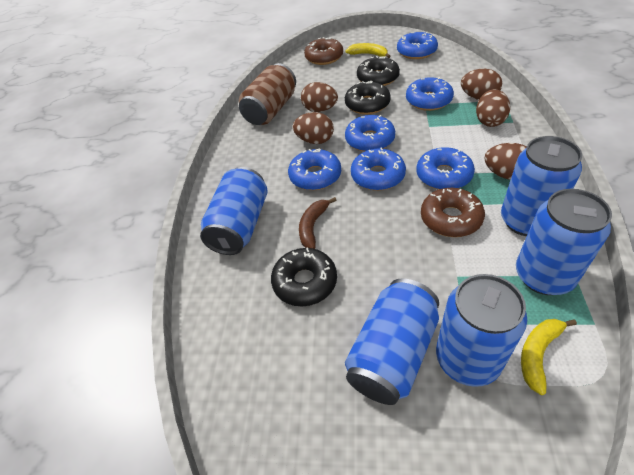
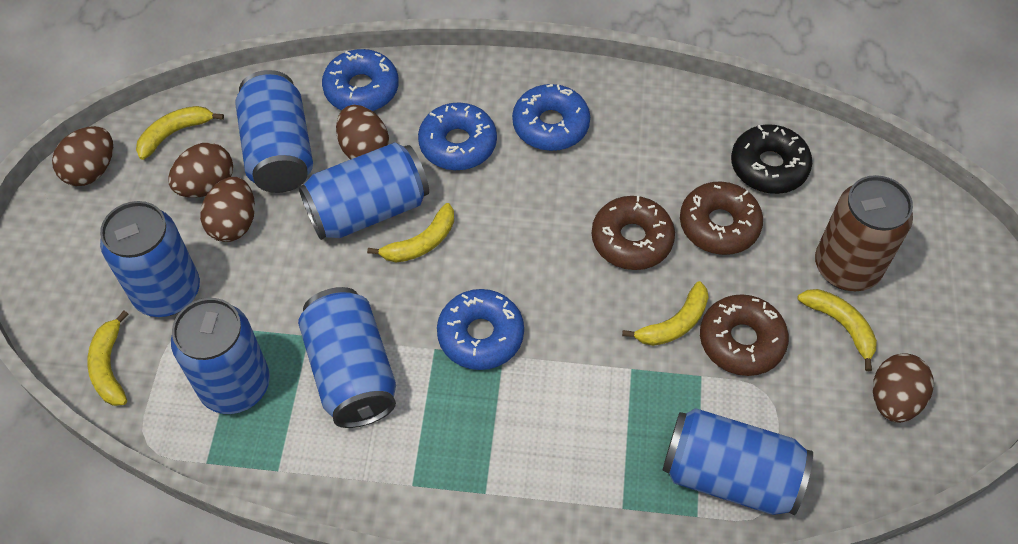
black donut: [271,248,337,306] [345,81,391,114] [357,56,400,86] = 3 -> [731,124,812,194] = 1
blue can: [200,167,267,255] [345,278,439,405] [436,274,527,387] [501,136,582,236] [516,189,612,295] = 5 -> [100,201,200,317] [171,298,270,414] [236,70,313,193] [298,142,429,240] [298,287,396,428] [662,408,813,515] = 6
blue donut: [288,149,341,190] [345,115,395,152] [351,147,406,191] [397,32,438,59] [406,77,454,111] [416,147,475,190] = 6 -> [322,49,399,111] [418,103,497,170] [437,289,524,370] [512,84,590,151] = 4
brown banana: [299,197,337,249] = 1 -> none = 0
brown donut: [304,37,343,65] [421,188,485,237] = 2 -> [592,196,675,270] [680,181,763,255] [700,294,789,376] = 3
yellow banana: [346,43,391,58] [521,319,577,395] = 2 -> [87,311,128,406] [136,106,224,160] [367,203,454,263] [622,281,709,346] [797,289,877,371] = 5

